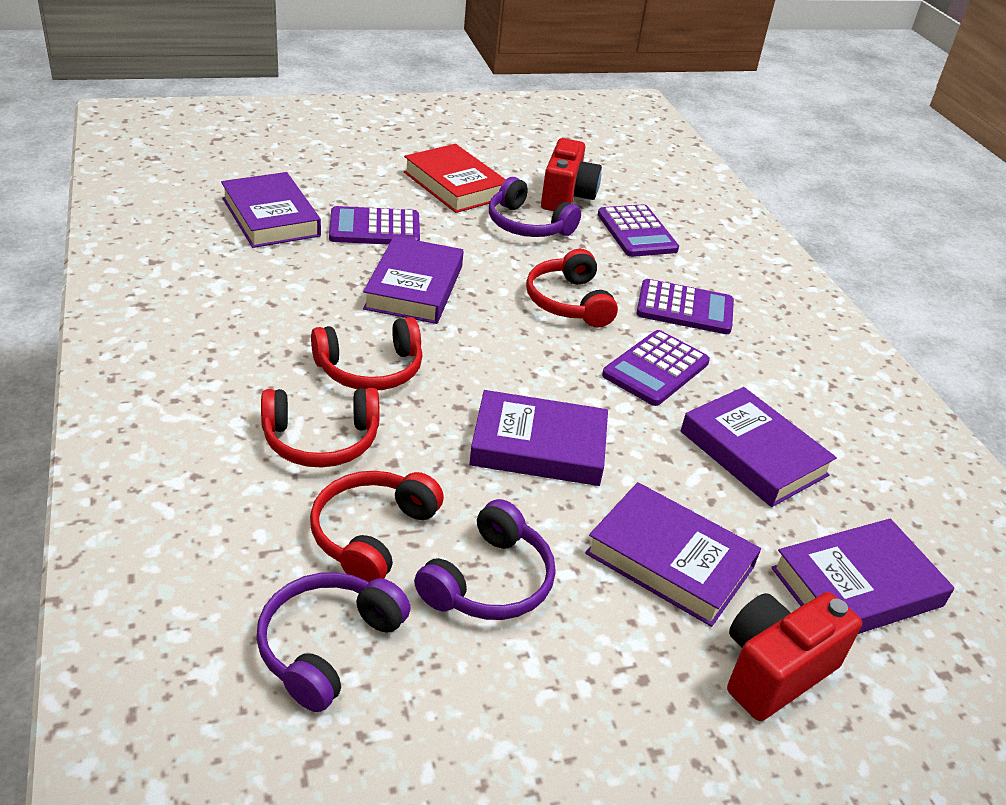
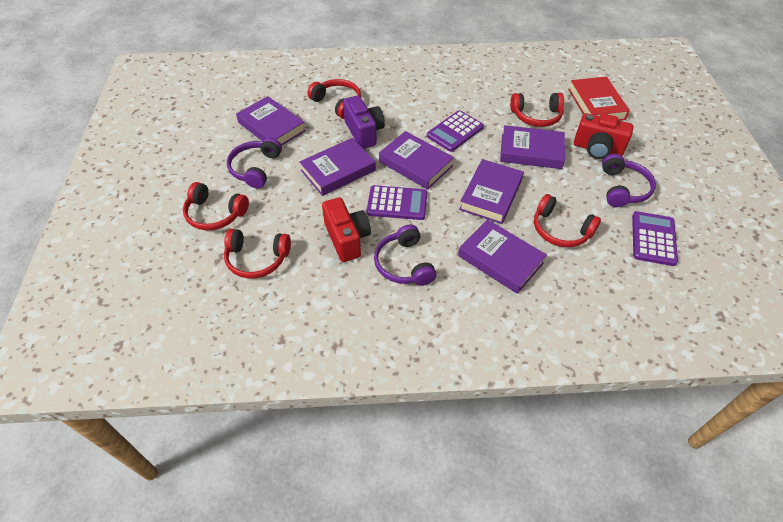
purple calculator: [329,206,420,244] [598,204,679,257] [602,330,710,406] [636,279,734,334] = 4 -> [366,185,427,220] [427,110,484,152] [632,211,678,266] = 3
purple camera: none = 0 -> [343,95,385,149] = 1
red headphones: [261,388,379,468] [310,471,444,582] [311,317,423,390] [526,249,618,328] = 4 -> [183,182,249,230] [224,229,291,278] [307,79,361,119] [510,93,564,127] [534,194,601,247] = 5

